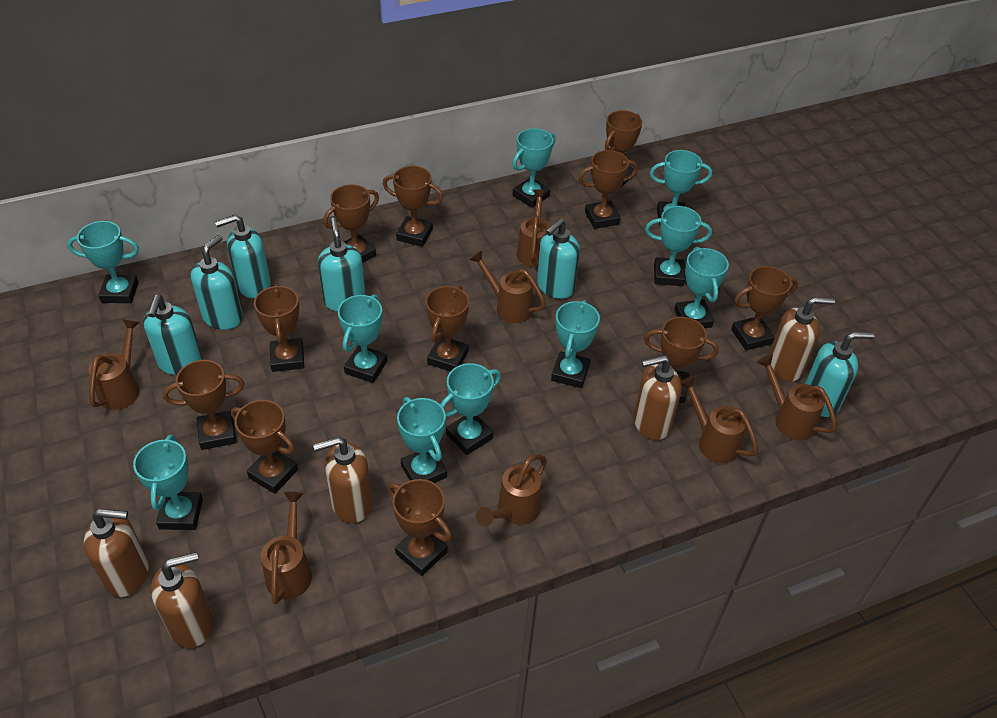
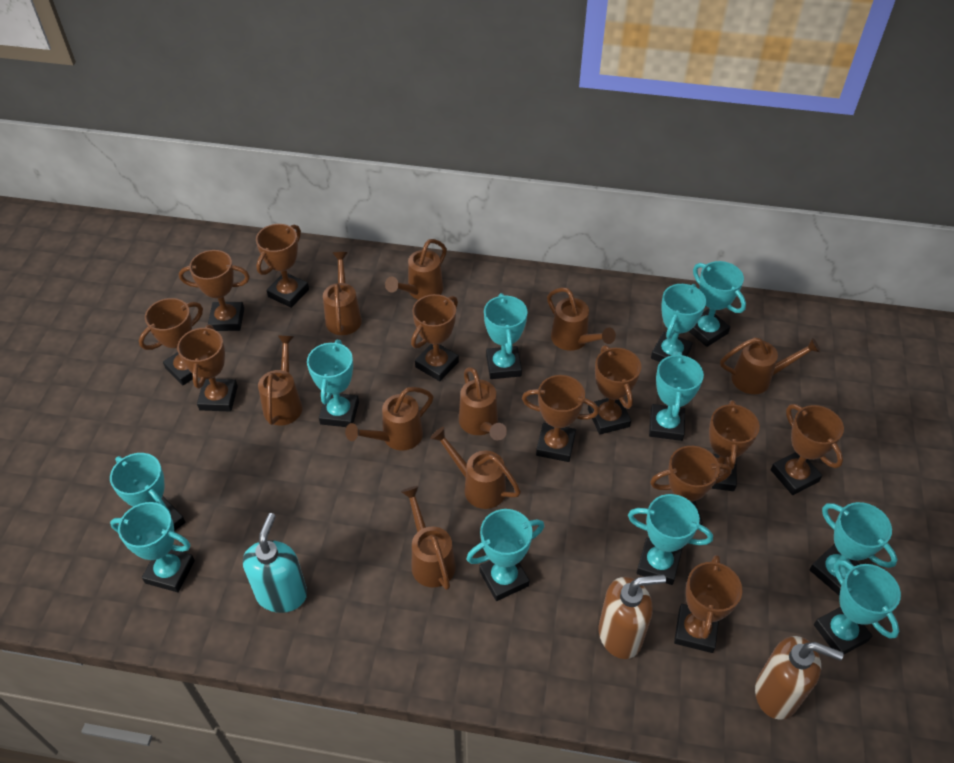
brown soap dispenser: [84,509,149,597] [151,552,214,648] [313,437,372,523] [633,355,682,440] [769,297,835,382] = 5 -> [599,574,666,659] [755,636,844,720] = 2
brown watering can: [89,319,140,410] [261,492,312,604] [469,250,546,323] [476,454,547,527] [517,189,551,267] [681,376,758,463] [757,355,837,440] = 7 -> [258,335,303,425] [323,252,362,335] [345,387,433,451] [385,239,447,300] [401,486,456,590] [430,427,521,509] [459,367,507,441] [547,287,616,351] [720,337,821,394] = 9
turquoise soap dispenser: [143,295,203,375] [191,235,243,330] [215,215,271,298] [318,218,366,312] [537,218,580,299] [805,332,875,417] = 6 -> [243,513,307,613] = 1
turquoise trophy: [67,221,139,303] [133,435,203,530] [338,294,387,383] [397,397,447,483] [440,363,501,455] [512,128,556,208] [551,300,600,388] [645,206,712,286] [650,150,712,226] [674,247,729,328] = 10 -> [110,453,186,531] [110,502,195,592] [307,340,359,427] [466,509,544,601] [484,293,527,379] [628,494,713,585] [649,352,704,441] [651,284,706,362] [688,261,746,347] [809,502,897,596] [814,559,901,654] = 11

